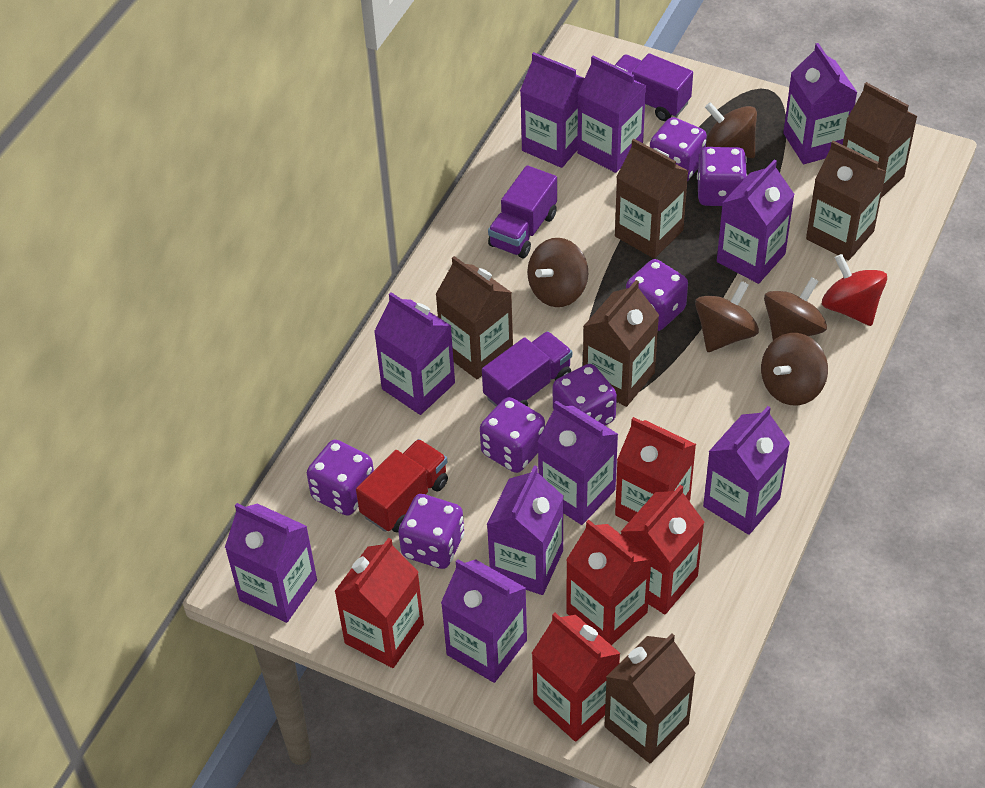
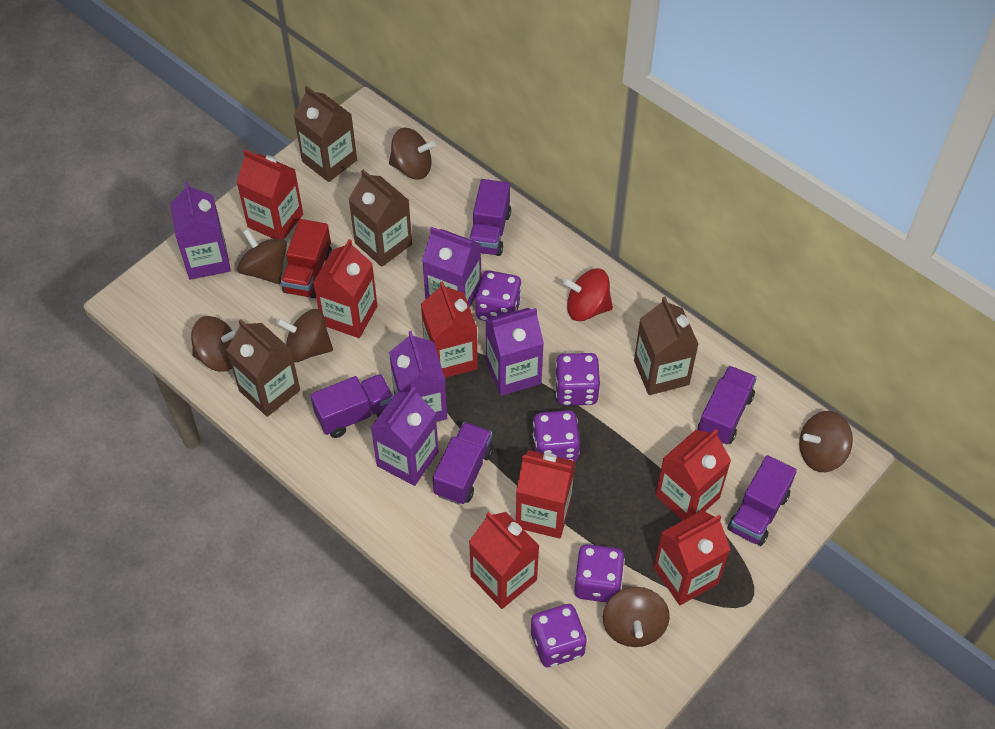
brown carton: [435,256,513,379] [583,280,659,407] [605,633,696,763] [615,139,688,259] [806,141,887,260] [843,82,918,198] = 6 -> [227,320,300,417] [294,86,357,182] [348,169,412,267] [634,297,699,395] = 4
brown spinning top: [527,238,588,307] [695,281,759,352] [705,102,757,158] [761,333,828,405] [764,277,827,341] = 5 -> [191,316,238,372] [237,229,287,284] [276,309,333,362] [389,127,435,180] [603,587,670,647] [799,411,853,472] = 6
purple carton: [225,503,317,623] [374,292,455,415] [441,559,527,683] [487,465,564,595] [520,52,584,168] [537,401,618,525] [577,56,646,173] [703,406,790,535] [717,160,795,284] [783,43,858,164] = 10 -> [170,182,231,280] [371,386,439,486] [389,331,447,422] [422,227,481,308] [485,308,544,396] = 5
purple dice: [307,440,374,516] [399,494,464,569] [480,397,545,473] [553,364,617,425] [626,259,688,331] [650,117,707,181] [697,147,747,206] = 7 -> [476,270,522,321] [531,604,587,667] [533,410,580,462] [555,353,600,406] [574,544,625,603] = 5
purple truck: [482,331,572,407] [488,165,557,258] [614,53,693,121] = 3 -> [311,374,393,438] [433,422,493,505] [469,179,511,256] [698,366,757,445] [728,455,797,546] = 5
red carton: [334,538,424,668] [532,613,621,742] [566,520,652,645] [615,417,696,522] [621,485,704,614] = 5 -> [236,150,303,239] [313,239,377,338] [421,281,478,378] [469,512,540,609] [516,450,575,539] [654,510,731,605] [656,429,731,520] = 7

